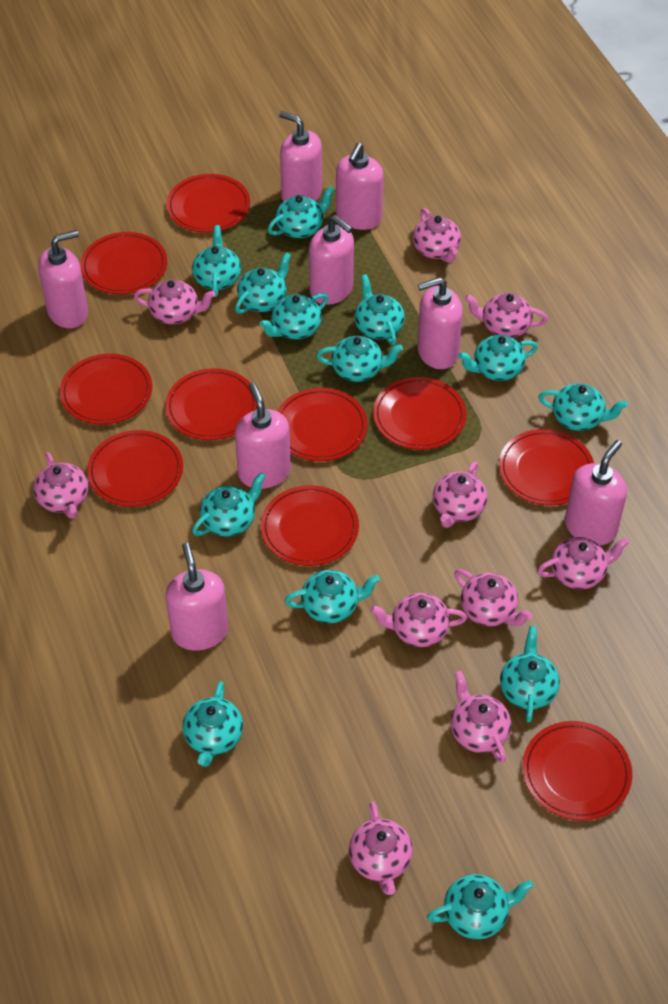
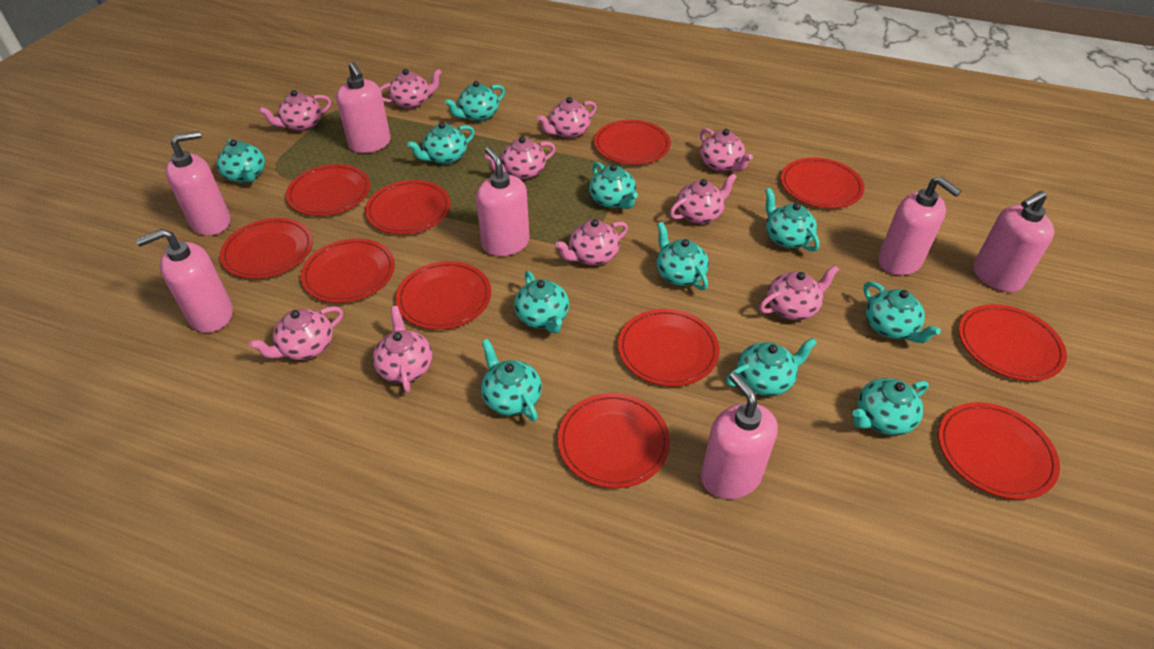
pink soap dispenser: [38,230,88,328] [165,543,229,650] [235,383,291,489] [279,111,322,202] [309,215,354,305] [336,143,384,230] [417,277,463,369] [565,440,627,545] = 8 -> [136,229,233,333] [165,131,230,236] [336,62,391,153] [476,147,530,256] [701,372,778,499] [878,177,961,275] [973,191,1054,292] = 7
red plate: [60,354,152,425] [80,232,167,294] [87,430,183,507] [165,368,257,440] [166,174,250,233] [261,485,359,566] [277,388,368,461] [373,377,466,450] [499,429,594,506] [522,721,632,821] = 10 -> [220,218,313,279] [286,164,370,216] [301,238,395,303] [365,180,451,234] [396,261,491,330] [558,393,670,488] [594,120,671,165] [618,309,719,387] [781,158,864,208] [938,402,1060,500] [958,304,1067,381] = 11
turquoise teapot: [182,681,243,767] [192,225,241,297] [192,472,265,537] [235,252,291,314] [259,293,328,339] [268,186,335,238] [285,570,380,623] [316,336,403,382] [354,274,405,345] [427,874,534,940] [458,335,538,381] [500,626,560,723] [538,383,628,431] = 13 -> [216,139,265,183] [407,122,475,164] [445,81,505,122] [481,339,542,422] [514,271,569,334] [589,162,638,209] [656,222,709,290] [726,338,817,396] [765,188,820,251] [853,378,929,435] [863,281,941,343] = 11

